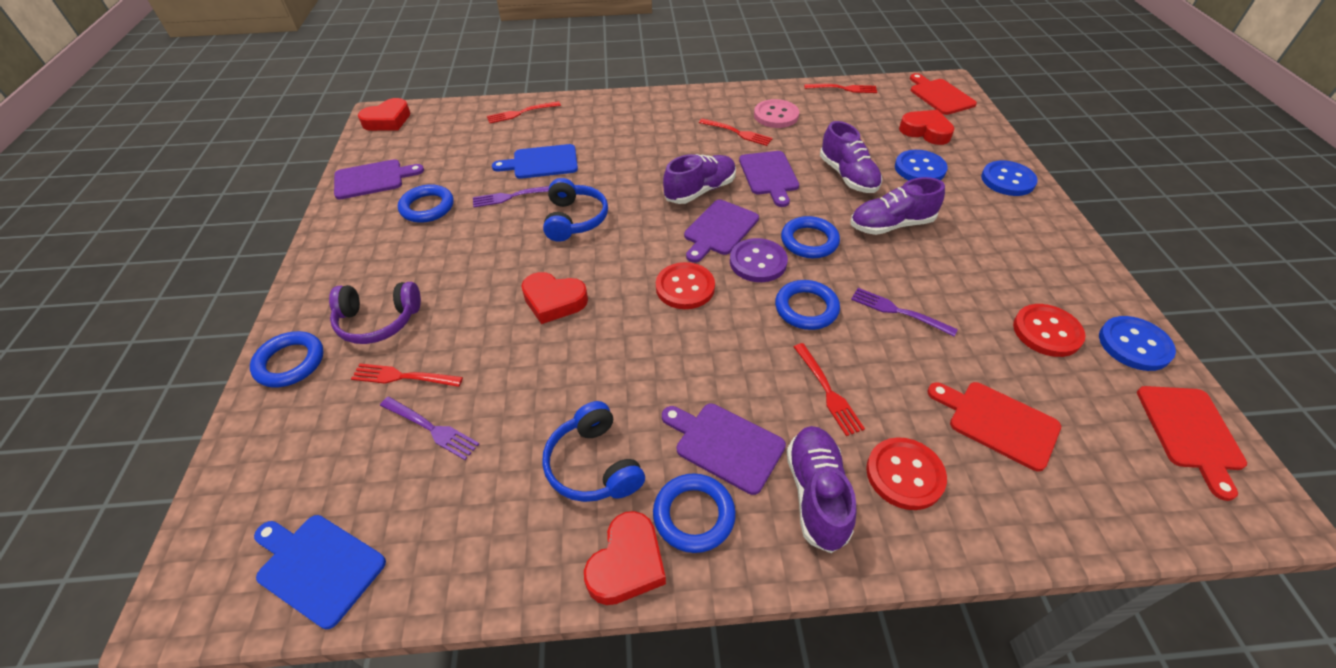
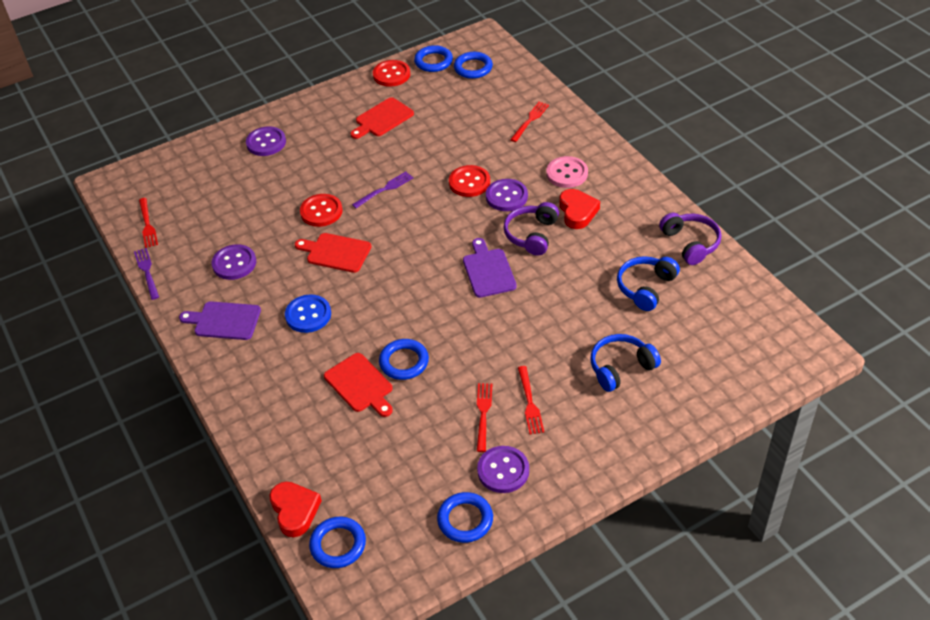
blue button: [895,150,948,180] [981,161,1038,196] [1099,316,1176,371] = 3 -> [285,294,331,333] = 1
blue cutting board: [254,515,386,629] [492,144,578,179] = 2 -> none = 0
purple button: [730,238,788,282] = 1 -> [212,244,256,280] [246,126,286,156] [477,446,529,493] [486,179,528,211] = 4
purple cutting board: [334,159,424,200] [662,404,786,495] [684,199,759,263] [739,151,799,207] = 4 -> [179,301,261,340] [463,238,517,298] = 2
purple fork: [380,397,479,460] [473,186,549,207] [851,288,958,337] = 3 -> [134,248,159,300] [352,172,413,208] = 2
purple headphones: [329,282,421,344] = 1 -> [503,202,559,256] [659,213,721,265] = 2
purple shoe: [663,154,736,204] [787,426,857,553] [820,121,882,193] [851,177,945,235] = 4 -> none = 0
red fork: [351,363,463,387] [487,101,561,123] [699,119,773,146] [794,343,865,436] [804,84,877,93] = 5 -> [139,198,158,248] [477,383,492,452] [510,102,549,142] [518,366,544,434] = 4
red heart: [358,98,410,131] [522,272,588,324] [584,511,666,605] [899,110,954,145] = 4 -> [269,482,322,537] [559,189,600,229] = 2

